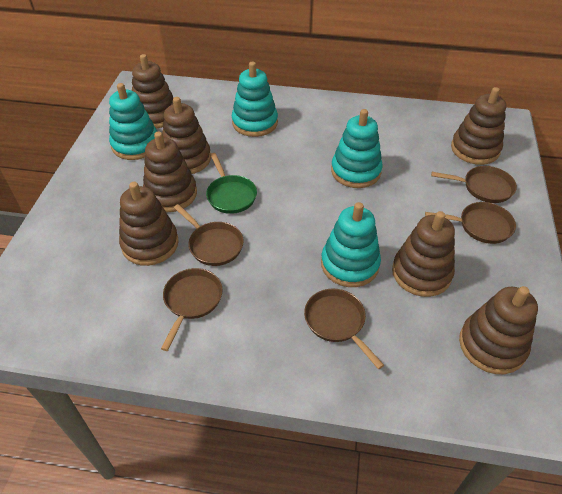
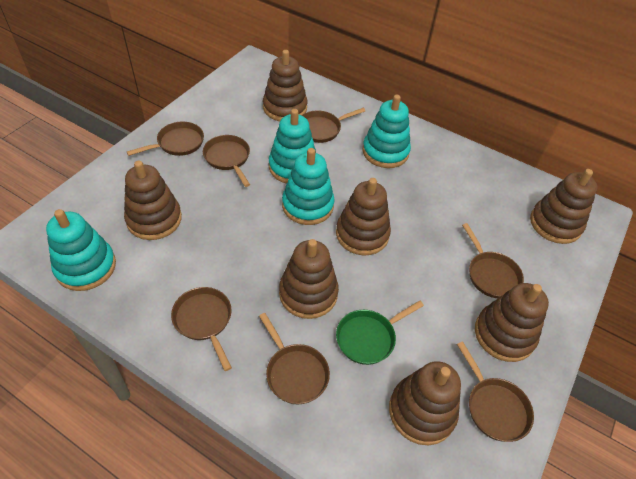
brown pan: [161,268,223,351] [174,204,244,266] [304,289,384,369] [425,202,516,244] [431,166,517,203] = 5 -> [127,121,204,156] [171,287,232,371] [203,135,250,187] [259,313,330,404] [301,108,365,143] [457,342,534,442] [462,223,524,298] = 7

